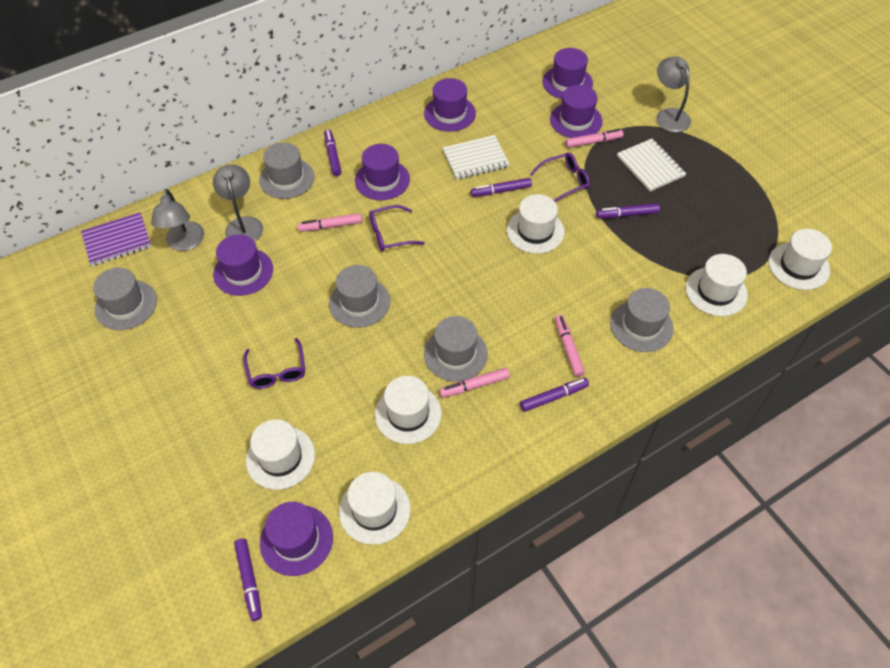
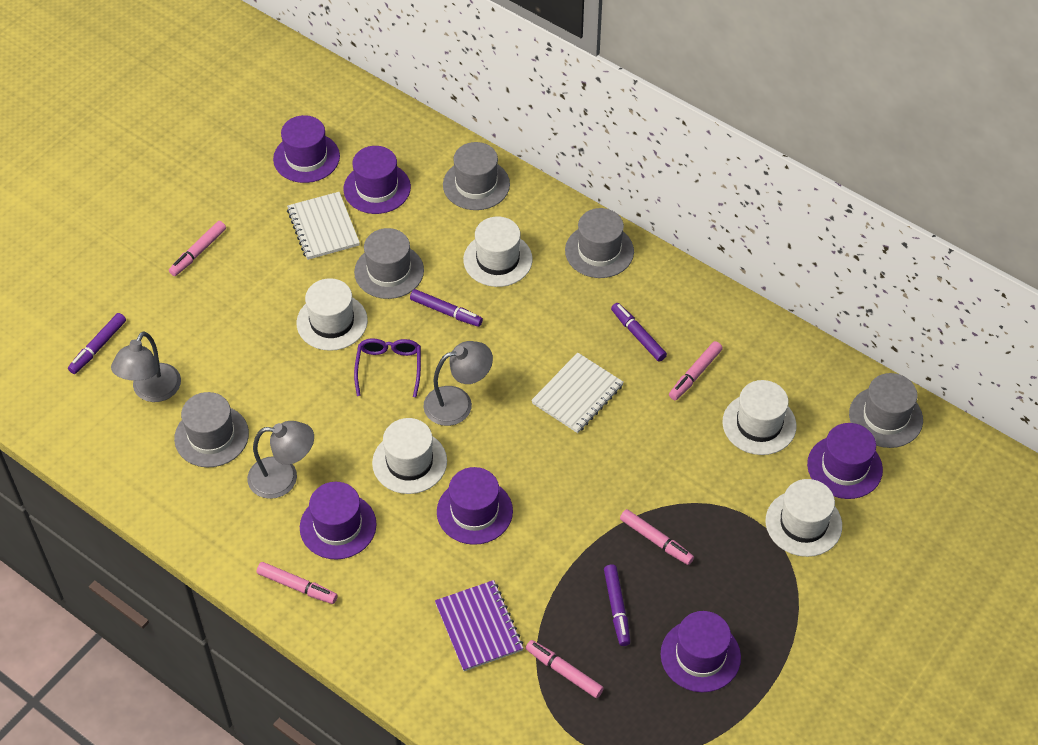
pink marker: [298,213,362,232] [439,368,510,398] [555,315,585,377] [565,129,623,148] = 4 -> [169,221,226,276] [257,562,338,604] [526,640,604,698] [620,509,694,565] [669,341,723,400] = 5
purple glasses: [243,338,305,389] [369,205,425,252] [530,153,590,202] = 3 -> [354,338,421,397] = 1
purple marker: [234,538,262,621] [324,130,341,176] [471,178,532,197] [520,378,589,412] [596,203,660,218] = 5 -> [68,313,126,374] [410,289,483,327] [604,564,630,646] [611,303,667,362] = 4
white hat: [246,419,315,490] [339,472,411,545] [375,376,442,444] [507,194,565,254] [686,254,748,316] [769,229,832,290] = 6 -> [297,278,368,351] [372,418,447,494] [463,217,533,287] [722,380,797,455] [765,479,842,557] = 5

